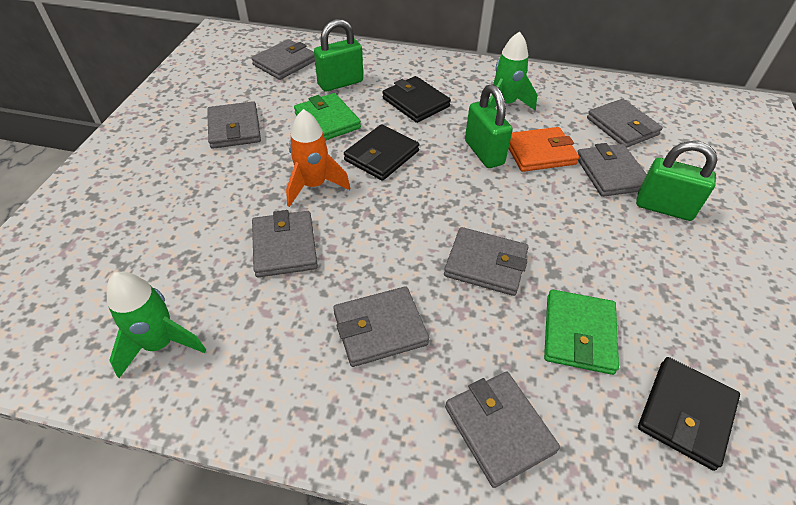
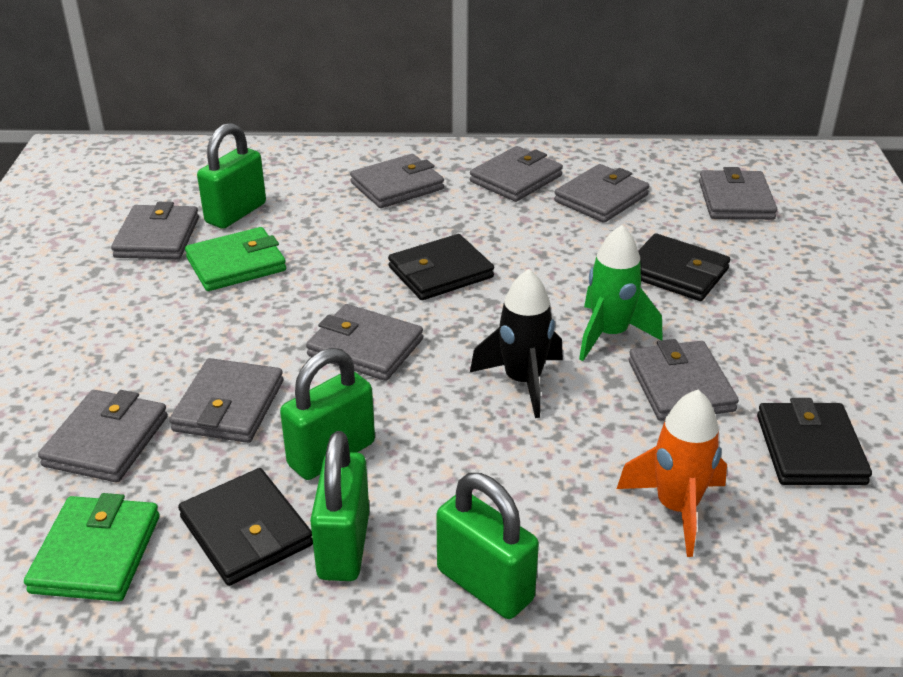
black rocket: none = 0 -> [470,269,563,418] = 1
black wallet: [344,124,419,181] [382,76,451,123] [638,357,740,471] = 3 -> [178,468,313,586] [388,234,494,300] [638,234,730,301] [757,398,872,485] = 4
green padlock: [314,19,363,92] [465,84,513,168] [636,141,717,221] = 3 -> [197,123,266,229] [280,348,375,480] [310,431,369,581] [436,473,539,619] = 4
green rocket: [107,272,206,378] [489,31,537,111] = 2 -> [579,225,663,361] = 1
grey wallet: [207,101,261,149] [251,39,315,80] [252,210,318,278] [333,286,429,367] [444,227,528,296] [445,372,560,488] [578,143,647,197] [587,99,663,147] = 8 -> [38,390,168,482] [111,202,199,259] [169,358,283,443] [306,304,423,381] [350,154,444,208] [470,146,563,202] [554,164,649,223] [629,339,739,421] [699,167,777,220] = 9
orange wallet: [509,127,579,172] = 1 -> none = 0

